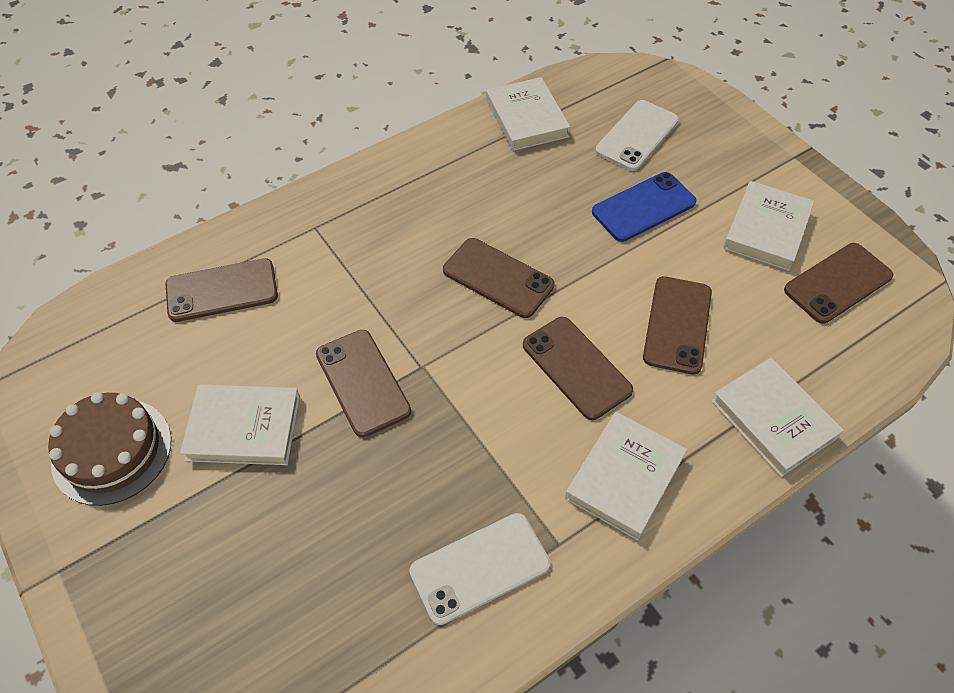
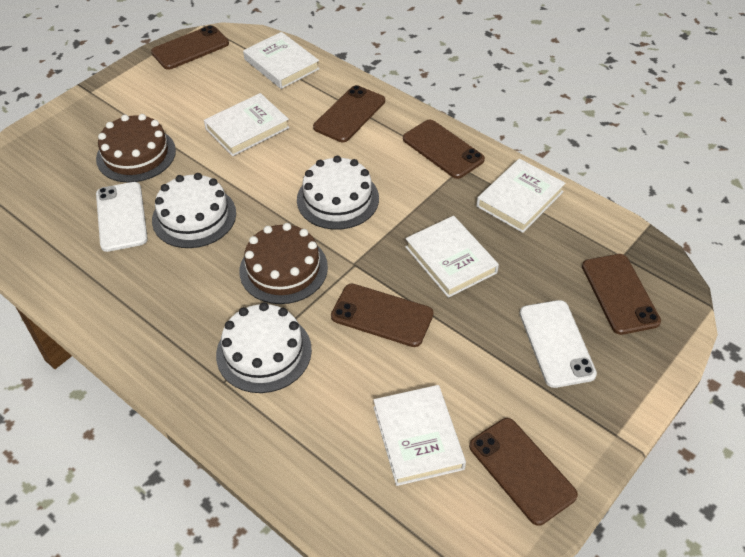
blue phone: [592,172,696,242] = 1 -> none = 0
brown cake: [48,392,171,506] = 1 -> [96,114,176,183] [239,223,328,304] = 2
white cake: none = 0 -> [152,173,236,248] [216,302,312,393] [297,156,379,230] = 3

